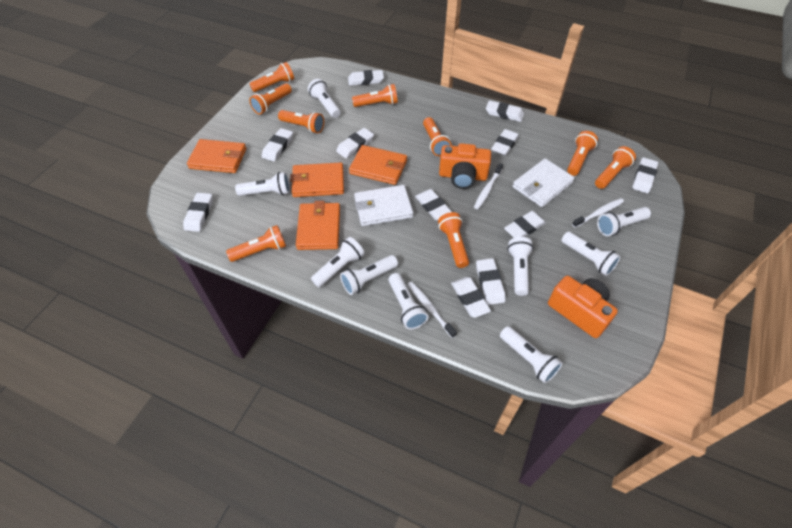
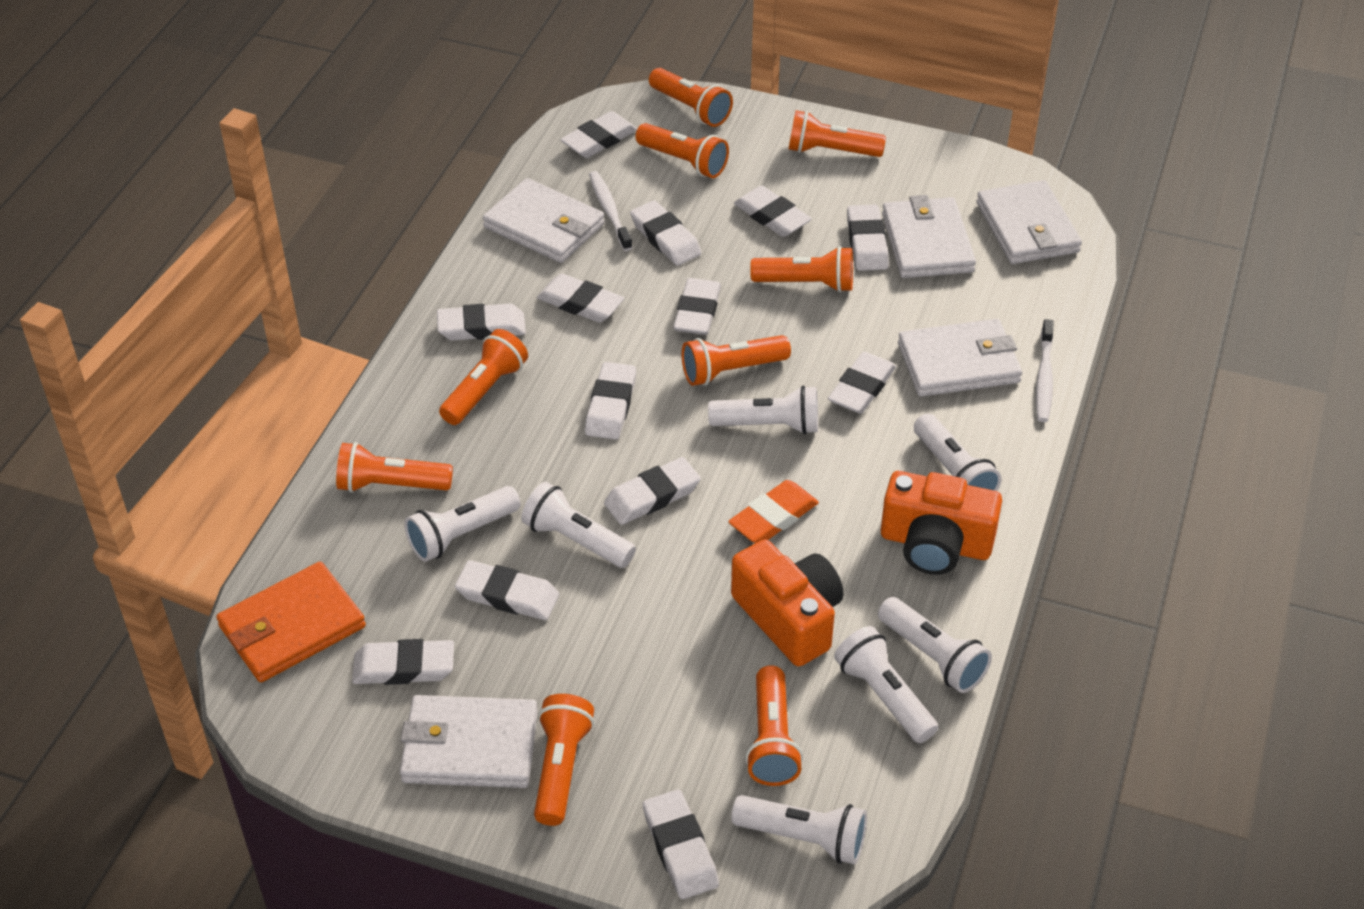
orange eraser: none = 0 -> [728,480,819,543] = 1
orange wallet: [187,139,246,173] [290,162,344,197] [296,201,340,250] [349,145,407,185] = 4 -> [216,562,366,682] = 1
white eraser: [183,193,213,232] [262,128,293,162] [336,128,374,158] [348,70,384,86] [415,189,452,220] [451,277,491,318] [476,258,505,305] [486,101,524,122] [491,129,519,156] [504,211,546,238] [632,157,658,193] = 11 -> [352,639,454,685] [437,303,526,341] [455,560,559,620] [537,274,624,323] [560,111,637,158] [585,362,636,440] [604,457,701,525] [630,200,701,266] [643,789,719,899] [673,278,721,335] [734,186,812,237] [828,352,896,414] [847,204,889,271] = 13
white flashlight: [235,172,290,196] [308,79,341,118] [311,237,365,287] [340,255,398,295] [388,273,429,329] [500,326,563,383] [507,237,534,296] [561,232,621,276] [597,207,651,236] = 9 -> [404,486,521,562] [521,482,636,568] [708,386,818,435] [731,795,867,864] [834,626,938,743] [878,597,992,693] [914,414,1001,491] = 7
white toothbrush: [407,282,457,338] [474,163,503,209] [572,198,624,228] = 3 -> [589,171,633,251] [1036,319,1054,422] = 2
white wallet: [354,185,413,226] [513,158,575,207] = 2 -> [400,695,538,788] [483,178,605,263] [882,195,976,278] [898,319,1022,397] [977,180,1082,264] = 5

